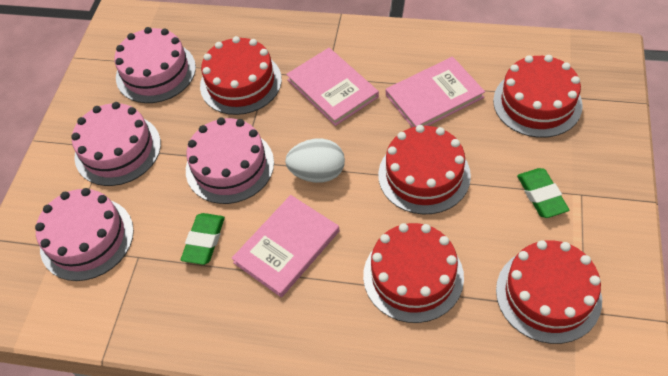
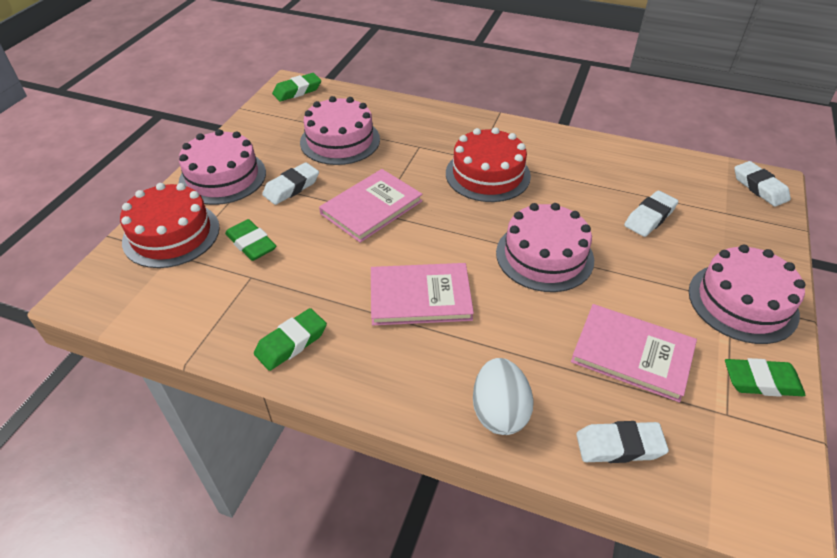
green eraser: [181,213,225,265] [517,168,569,218] = 2 -> [225,219,277,261] [254,308,327,371] [272,73,321,102] [725,358,805,397] = 4
red cake: [200,36,282,115] [363,223,464,323] [378,125,471,214] [493,55,583,138] [496,240,602,344] = 5 -> [120,183,220,268] [446,127,531,202] = 2
white eraser: none = 0 -> [262,162,319,205] [576,421,669,463] [624,191,678,237] [734,161,791,207] = 4

